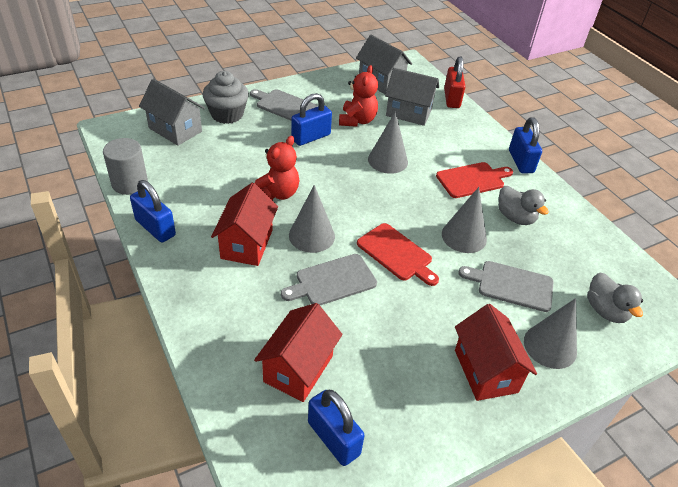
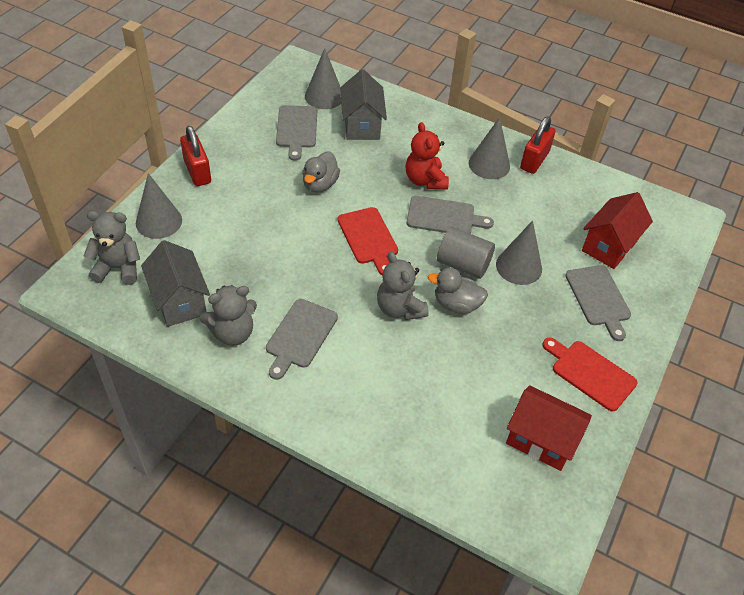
blue padlock: [130,180,176,243] [291,93,332,146] [308,390,365,466] [509,117,542,174] = 4 -> none = 0
grey cupcake: [203,71,249,124] = 1 -> none = 0
grey cutting board: [250,89,318,121] [281,254,377,305] [459,261,553,312] = 3 -> [266,299,338,380] [276,105,317,161] [406,196,494,234] [565,265,631,341] = 4
grey house: [139,79,205,146] [356,35,412,94] [385,68,439,126] = 3 -> [141,240,210,327] [340,69,387,140] = 2
grey teddy bear: none = 0 -> [84,211,140,285] [200,285,257,346] [377,252,429,320] = 3
red house: [211,183,278,266] [254,303,342,402] [455,304,537,401] = 3 -> [506,385,592,471] [582,192,653,269] = 2
red padlock: [444,56,465,108] = 1 -> [180,126,211,186] [520,116,555,174] = 2
red teddy bear: [255,136,299,200] [339,65,378,127] = 2 -> [406,122,449,190] = 1

